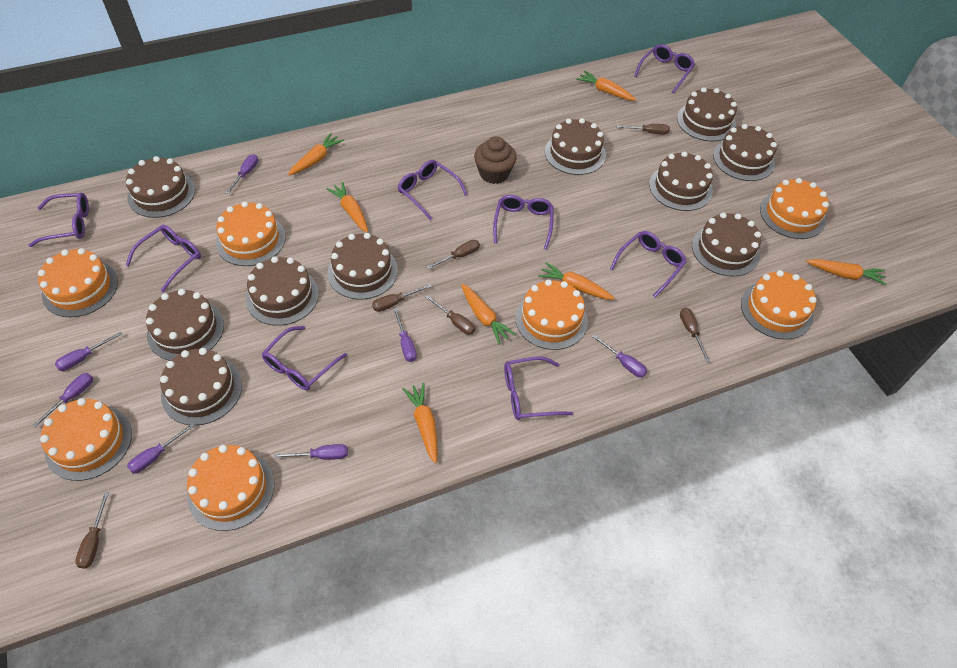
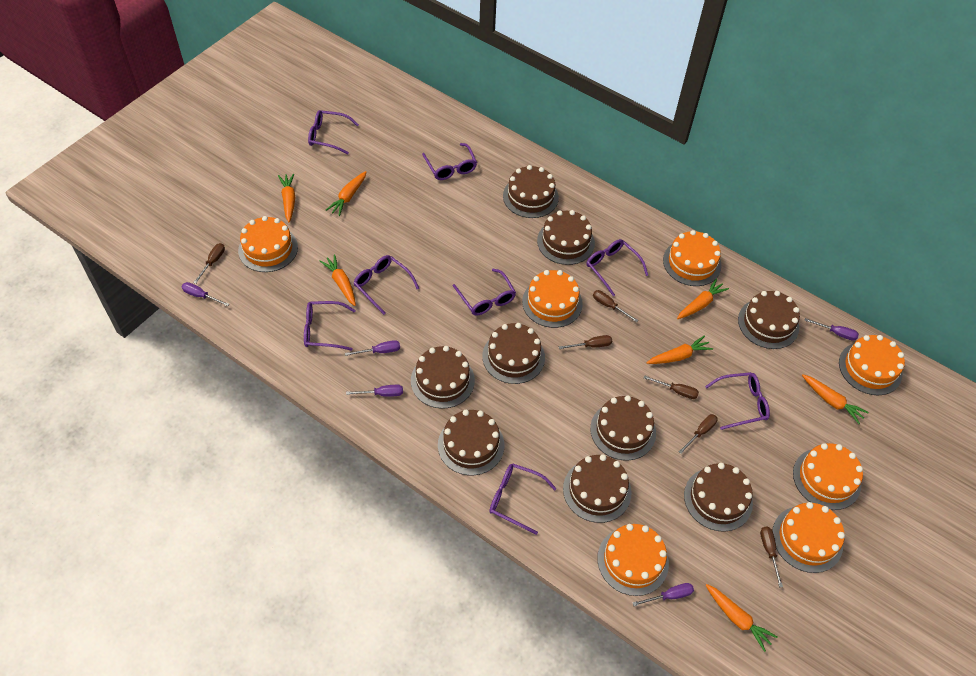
brown cake: [126,156,195,218] [146,289,224,361] [160,348,242,425] [246,256,319,326] [327,233,398,299] [545,118,606,175] [649,151,713,211] [677,87,737,141] [692,212,761,276] [713,124,777,181] = 10 -> [411,346,475,409] [438,410,504,475] [482,323,545,384] [503,165,559,218] [537,210,595,265] [563,454,632,523] [590,395,656,461] [684,463,753,532] [738,291,800,349] = 9
brown cupcake: [474,136,517,184] = 1 -> none = 0
purple screwdriver: [32,373,93,427] [55,332,122,371] [127,423,195,473] [225,154,258,194] [274,444,348,460] [393,308,417,362] [592,334,647,377] = 7 -> [182,282,229,306] [345,340,400,356] [346,385,403,397] [633,583,694,606] [804,318,859,341] = 5

